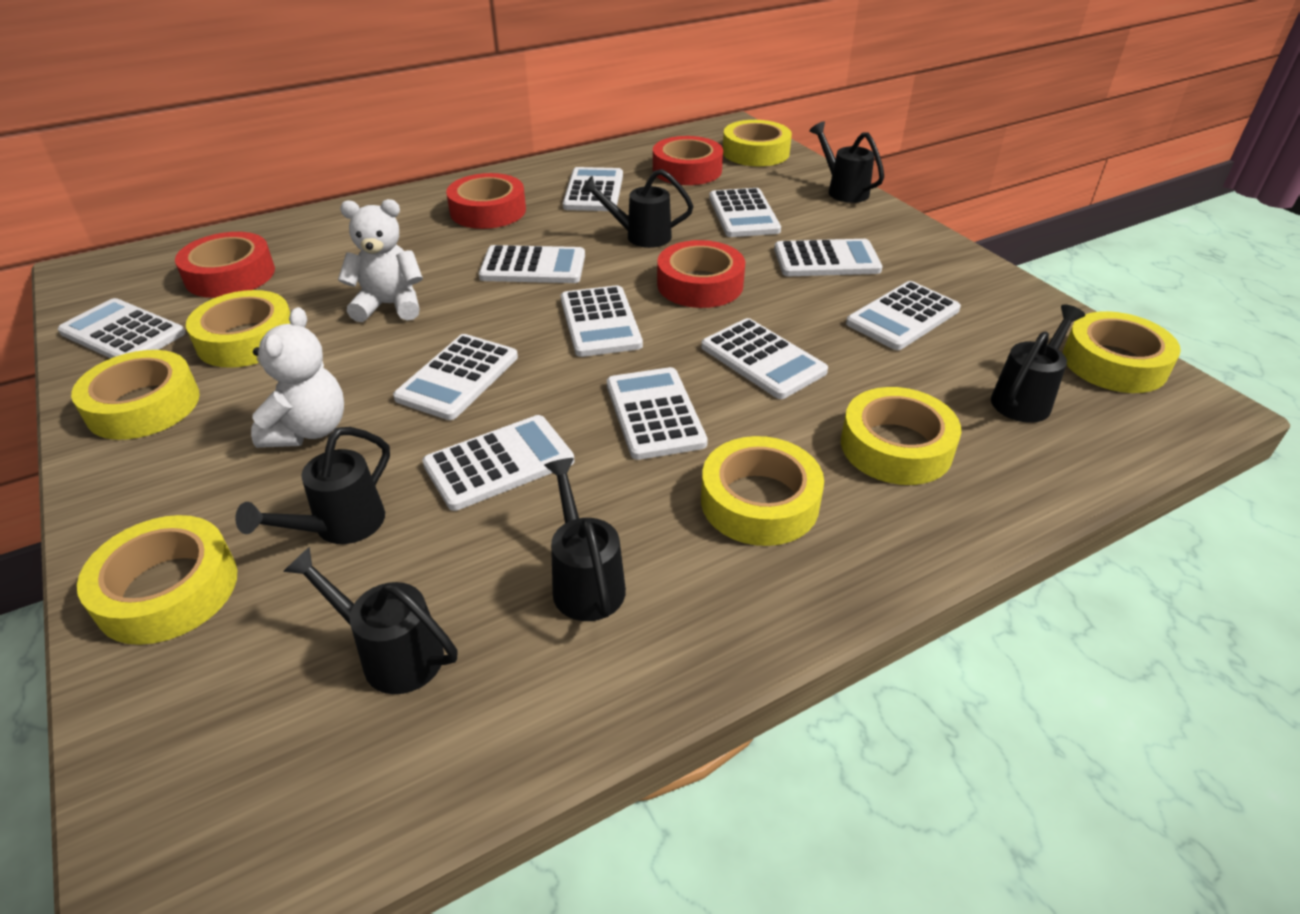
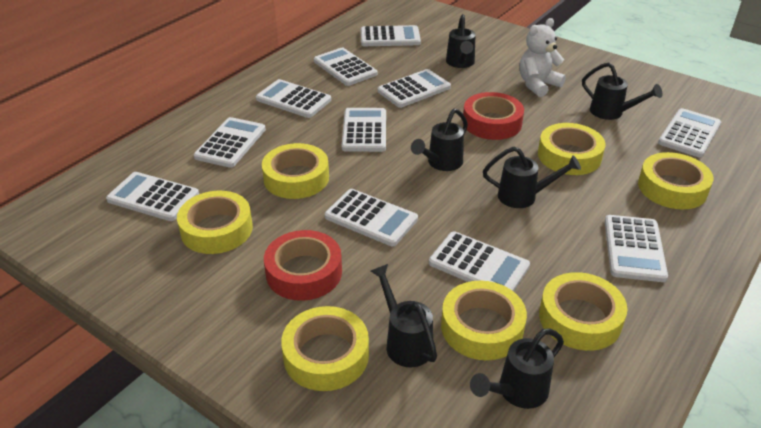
red tape: [175,232,275,298] [446,173,526,229] [653,136,723,185] [657,240,745,308] = 4 -> [264,230,342,301] [463,92,524,140] = 2
white teddy bear: [251,307,344,448] [338,199,423,322] = 2 -> [519,18,566,97] = 1

